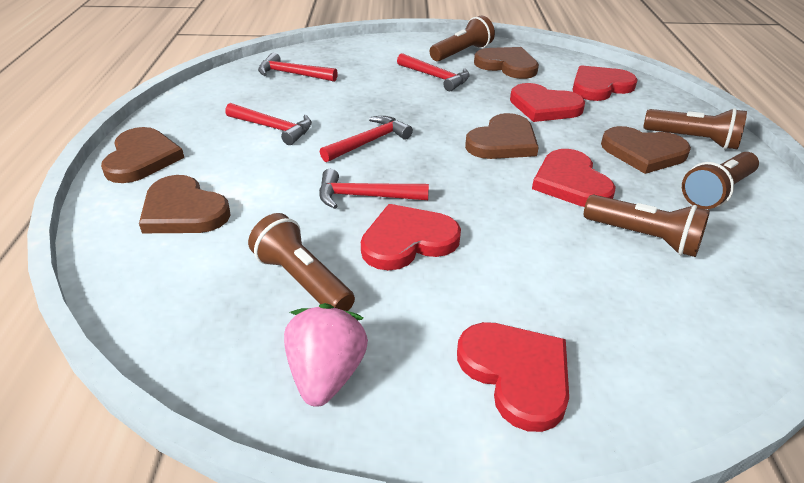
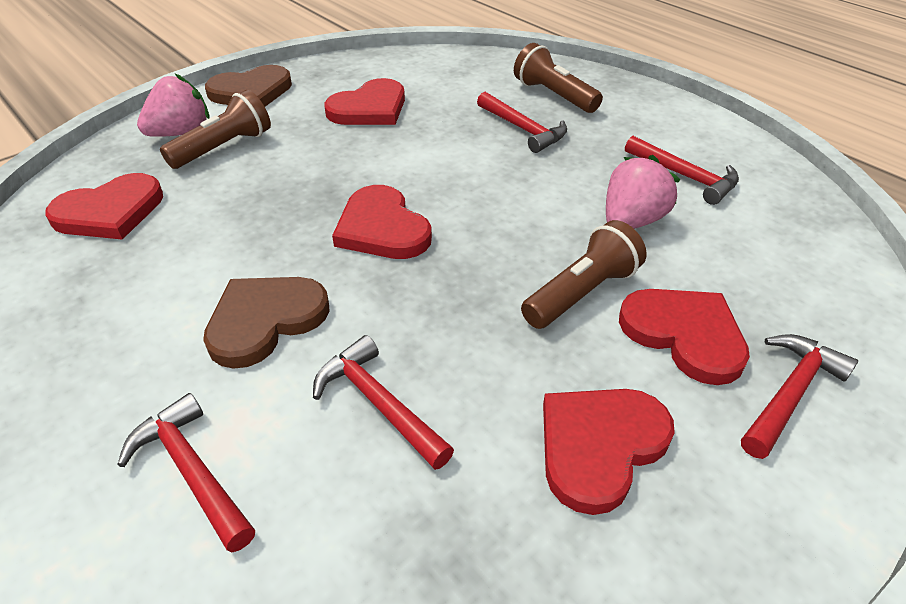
brown flashlight: [248,213,355,311] [430,16,495,62] [584,195,710,257] [643,108,747,149] [682,152,759,209] = 5 -> [160,90,271,169] [514,43,603,113] [521,220,647,329] = 3
brown heart: [101,127,184,183] [139,175,231,233] [465,113,539,159] [474,47,539,79] [601,126,691,174] = 5 -> [203,277,330,369] [205,65,292,107] = 2
pink strawberry: [284,303,368,407] = 1 -> [137,74,210,137] [606,155,681,229] = 2

